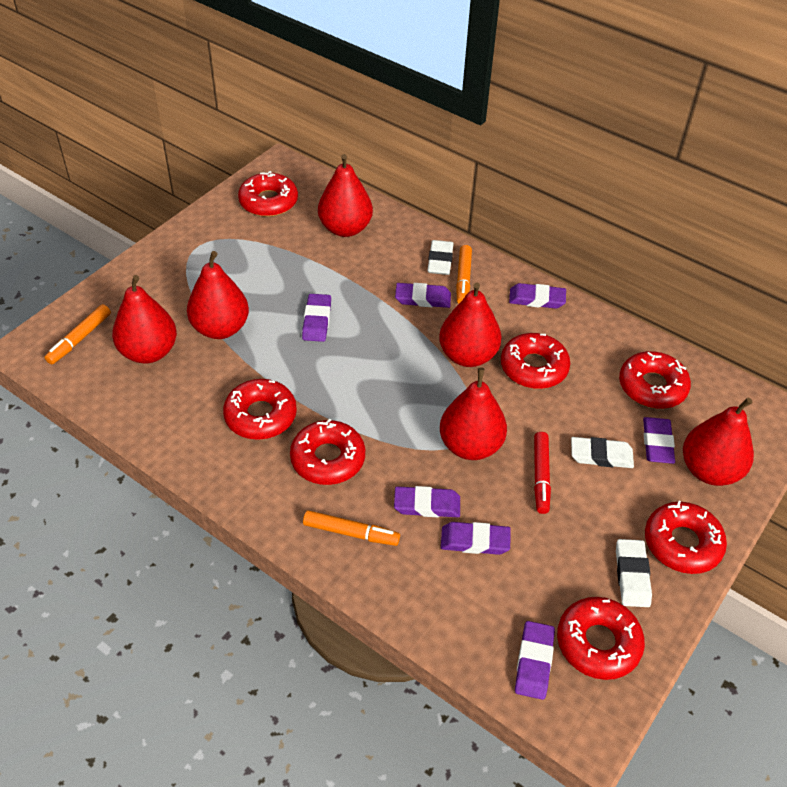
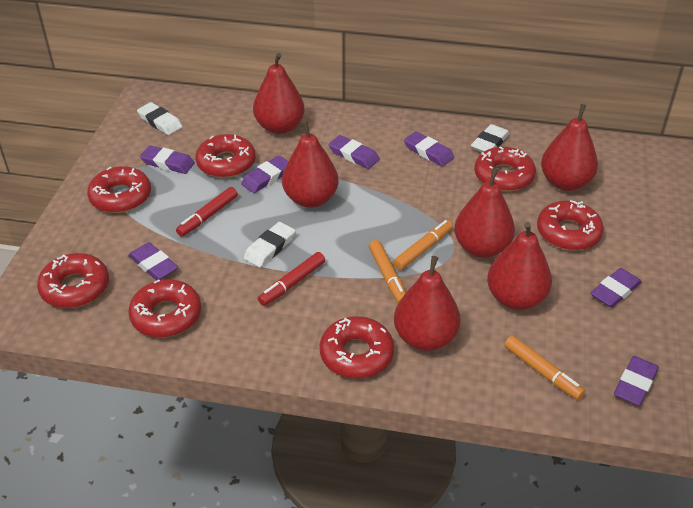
red marker: [534,432,551,514] = 1 -> [176,187,238,237] [258,252,325,306] = 2

